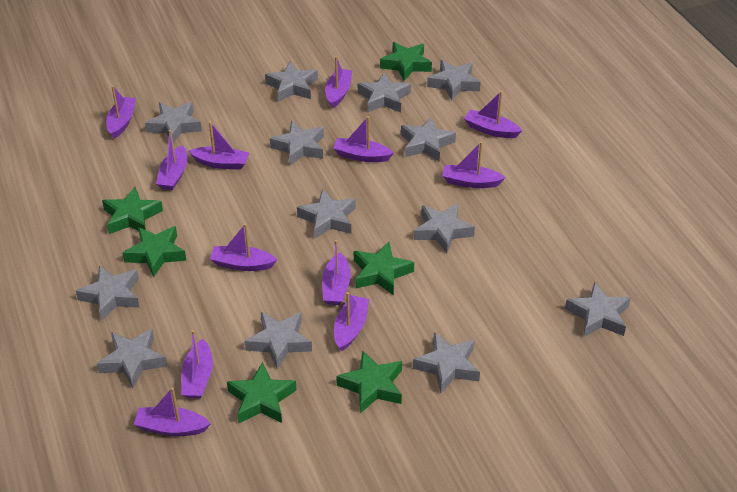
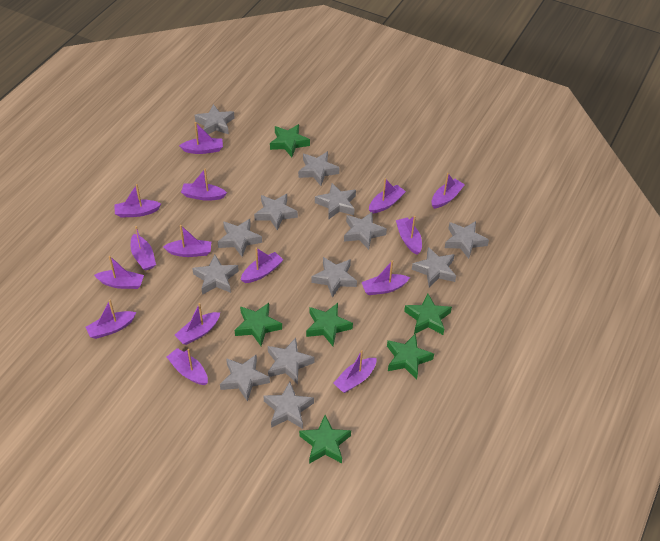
purple boat: [106,85,136,139] [134,387,211,436] [156,130,187,190] [181,330,213,399] [189,122,249,170] [210,224,277,271] [322,240,351,305] [325,56,352,108] [333,116,394,162] [334,292,369,351] [443,142,506,188] [464,91,522,138] = 12 -> [86,300,136,339] [94,256,144,289] [114,184,161,217] [131,226,156,271] [163,225,211,257] [167,348,208,385] [175,303,220,345] [179,122,223,154] [181,169,227,201] [241,247,283,283] [333,350,377,393] [362,260,410,295] [369,178,406,213] [396,216,422,255] [432,173,465,209] = 15

